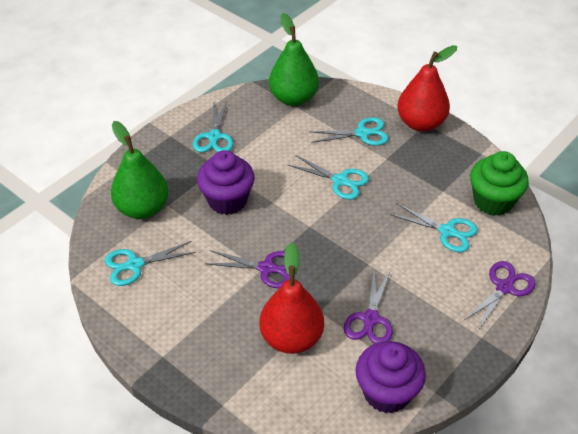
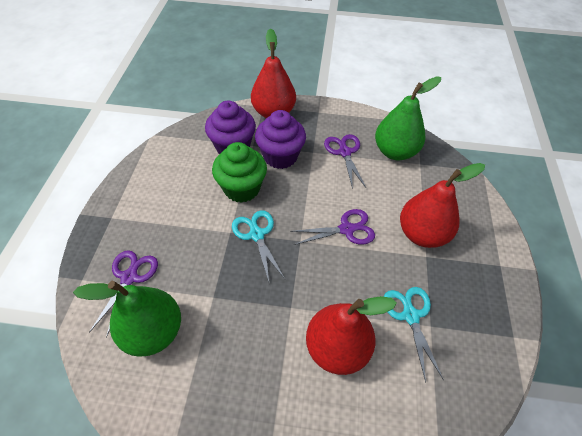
red pear: [260,243,324,354] [397,45,457,132] = 2 -> [251,28,296,118] [306,296,397,375] [400,163,485,248] = 3
turquoise scissors: [105,241,196,286] [193,100,233,152] [288,155,369,200] [309,117,389,146] [390,203,478,252] = 5 -> [232,210,285,285] [384,287,444,383] = 2

